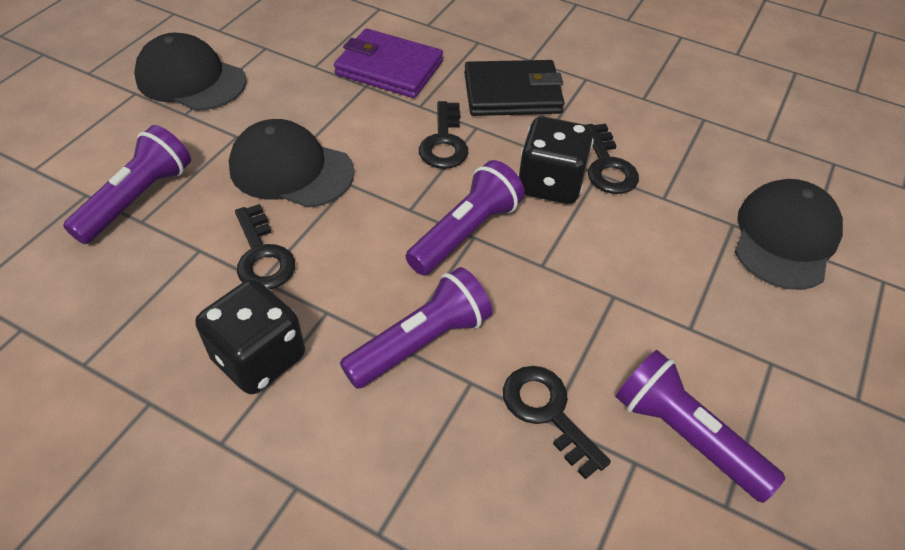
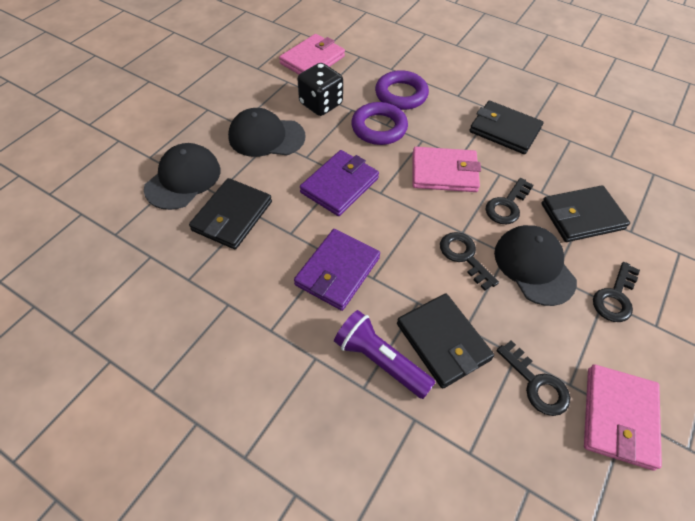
black dice: [195,279,305,394] [518,116,594,204] = 2 -> [297,63,343,116] = 1
black wallet: [464,60,564,116] = 1 -> [189,178,272,249] [397,293,494,389] [469,101,543,154] [541,185,630,242] = 4
pink wallet: none = 0 -> [279,34,345,74] [412,147,481,192] [584,364,662,471] = 3
purple flashlight: [63,125,191,244] [340,267,492,389] [406,160,525,275] [616,350,785,503] = 4 -> [334,310,435,399] = 1
purple ring: none = 0 -> [351,102,408,145] [375,70,429,110] = 2
purple wallet: [334,28,443,98] = 1 -> [294,229,380,311] [300,150,379,216] = 2

